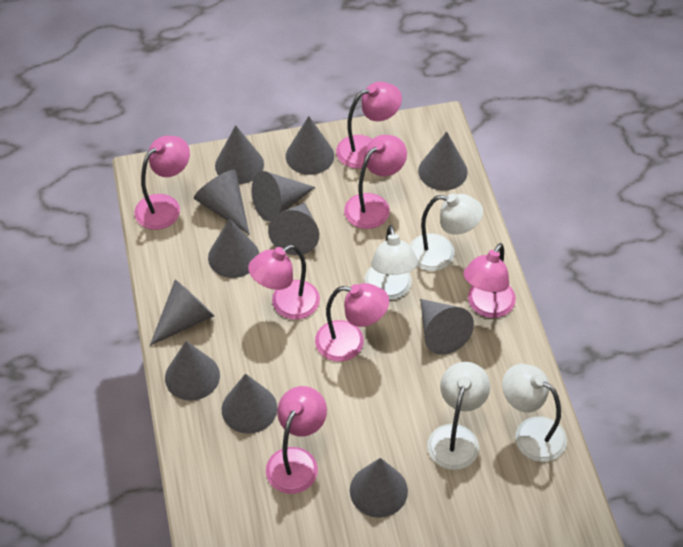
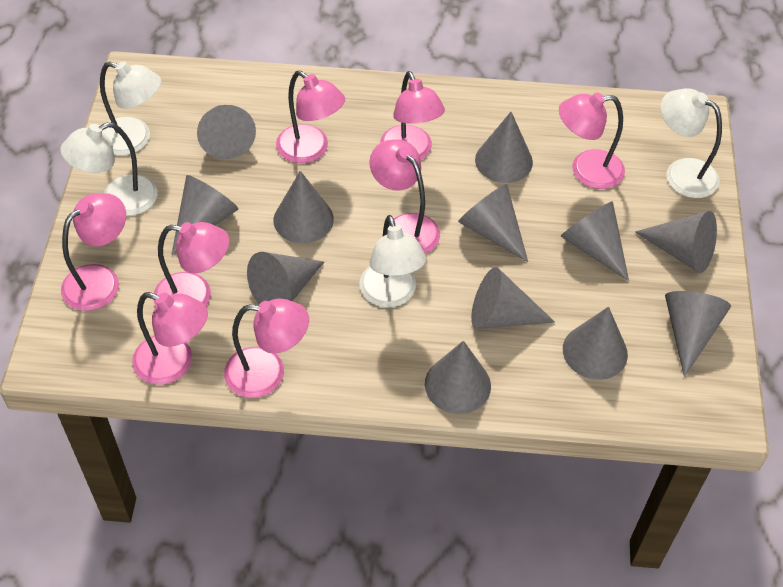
pink lamp: [134,136,190,230] [248,245,320,319] [266,386,327,494] [315,283,389,362] [336,82,402,169] [344,135,407,229] [463,243,516,318] = 7 -> [61,193,126,311] [132,292,208,385] [154,222,230,306] [224,299,309,398] [276,71,345,163] [369,139,440,254] [380,71,445,160] [559,92,625,189] = 8

